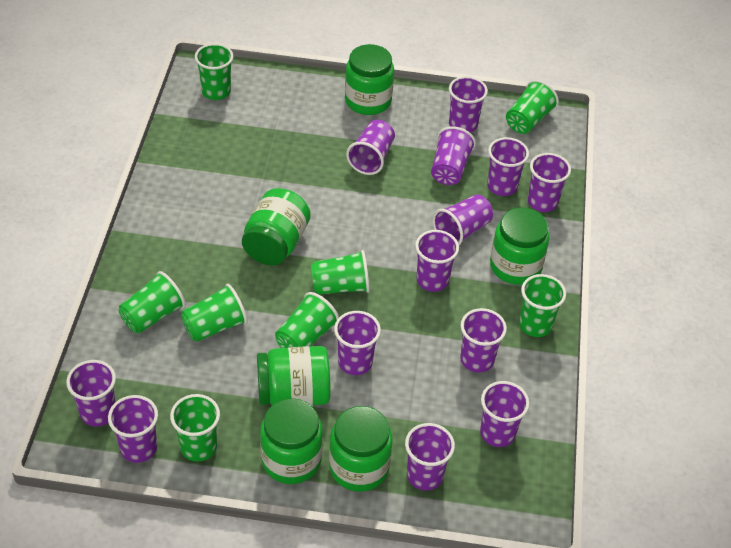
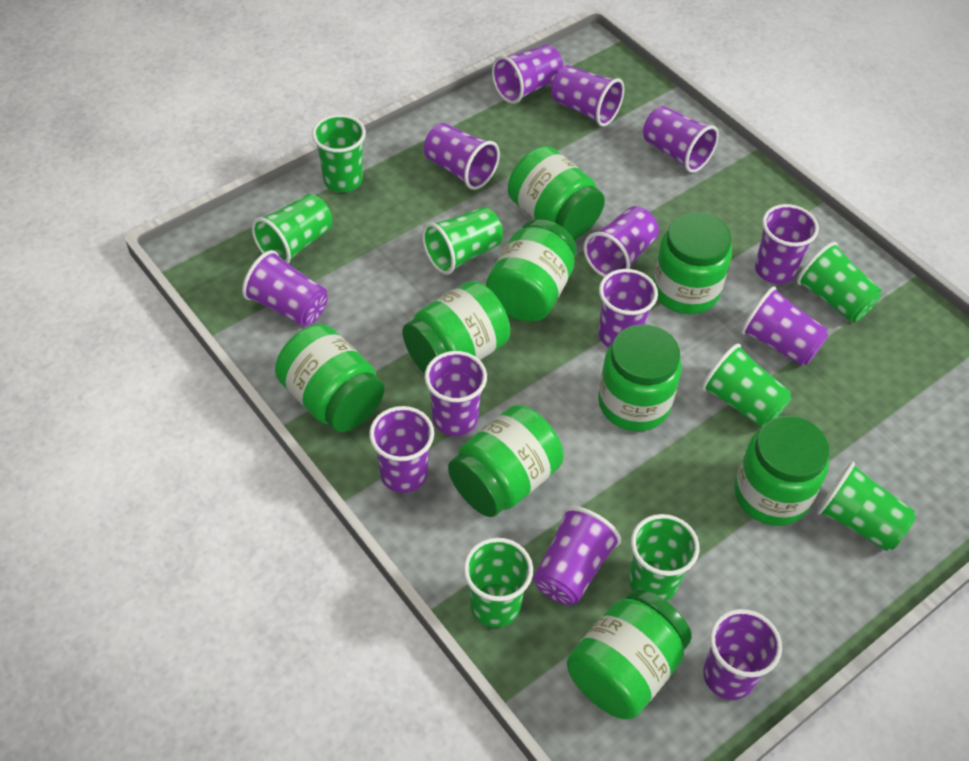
green jar: [242,188,311,265] [257,346,331,406] [260,398,323,484] [329,406,393,492] [345,44,394,115] [490,207,549,285] = 6 -> [275,324,384,432] [402,281,510,374] [448,405,564,517] [486,219,577,322] [508,146,605,240] [567,589,692,720] [598,324,682,431] [653,212,732,314] [734,416,829,526] = 9

